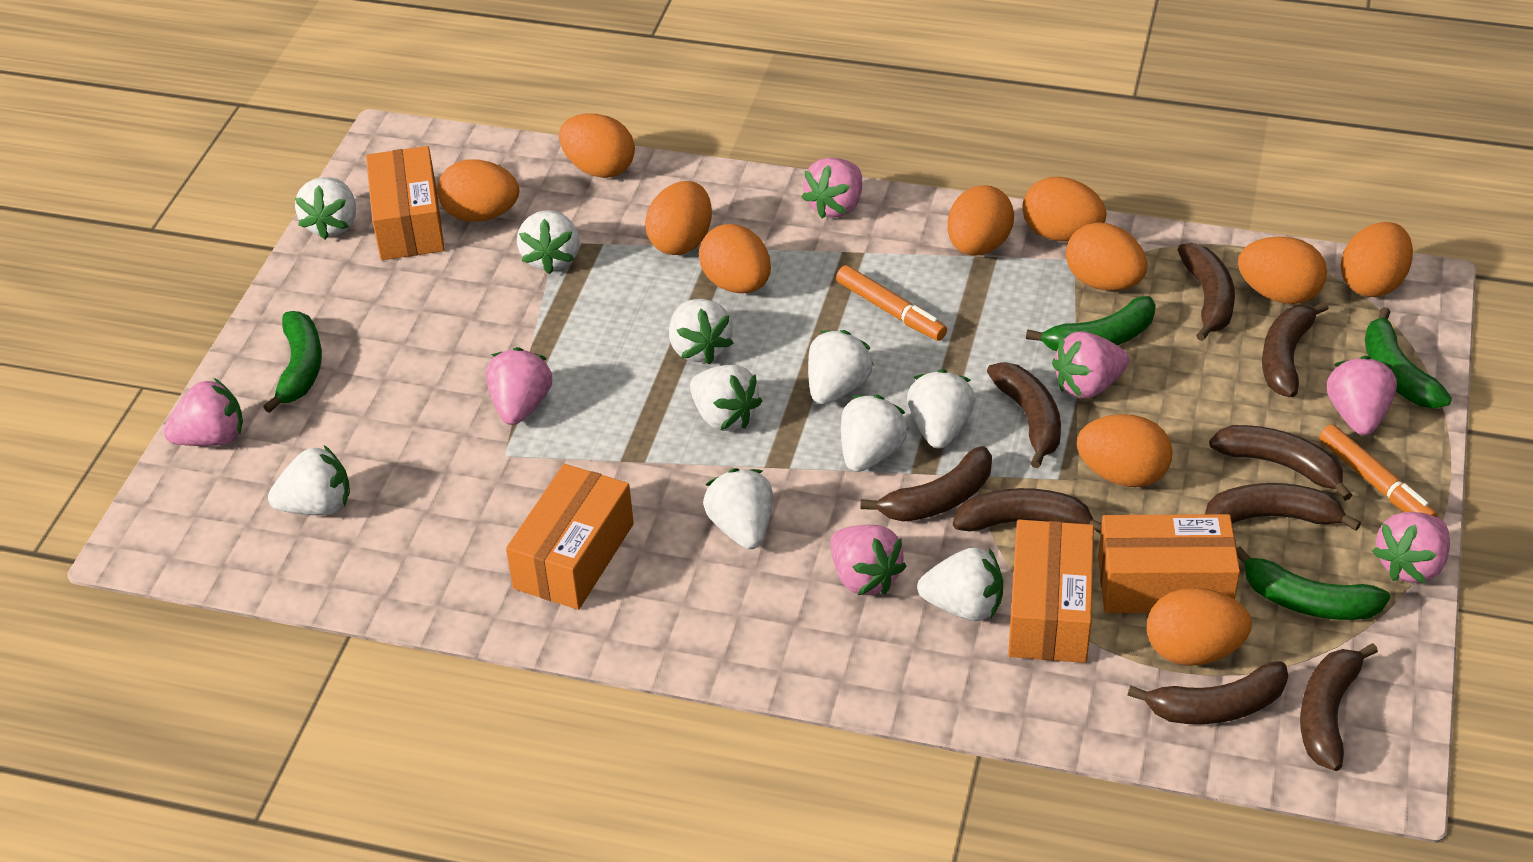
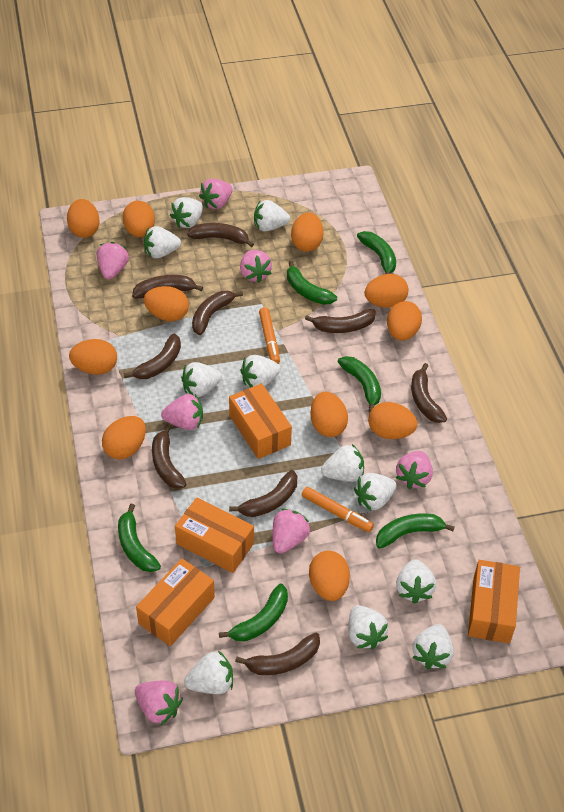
green banana: [263,311,322,413] [1026,296,1156,351] [1236,547,1390,620] [1365,307,1452,408] = 4 -> [118,504,161,572] [219,584,288,641] [287,260,337,305] [338,356,381,413] [357,231,396,274] [376,513,455,549] = 6
white strawberry: [268,445,350,515] [295,177,356,240] [517,210,580,274] [669,299,733,365] [690,365,762,431] [703,468,773,549] [808,330,874,404] [841,395,908,472] [907,369,975,449] [917,547,1003,621] = 10 -> [144,226,181,258] [170,197,203,228] [181,362,222,397] [184,650,233,694] [240,355,281,388] [254,200,290,231] [321,444,364,482] [348,605,388,649] [354,473,397,510] [396,559,436,604] [412,624,454,669] = 11

